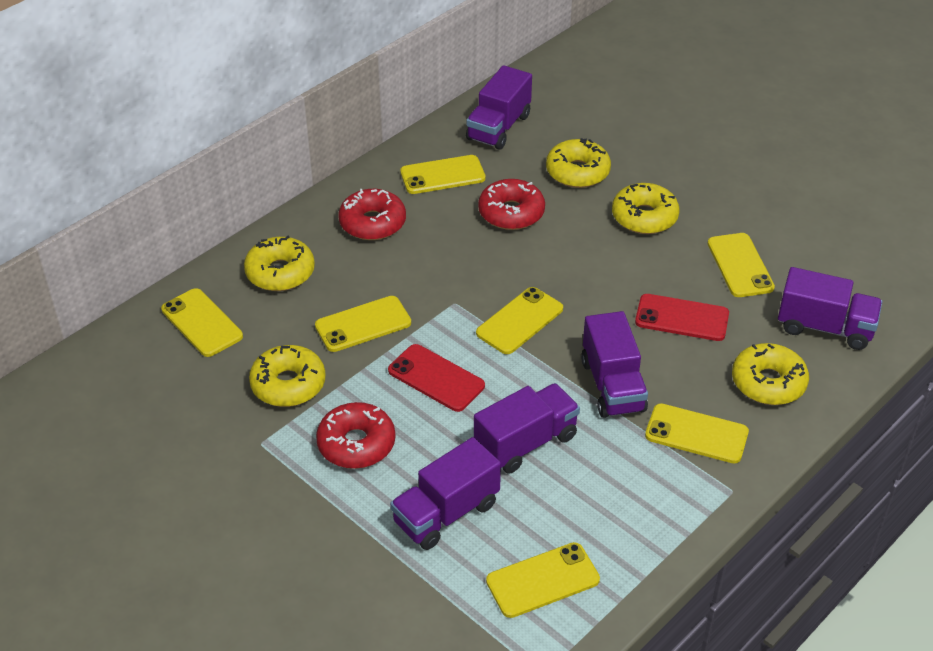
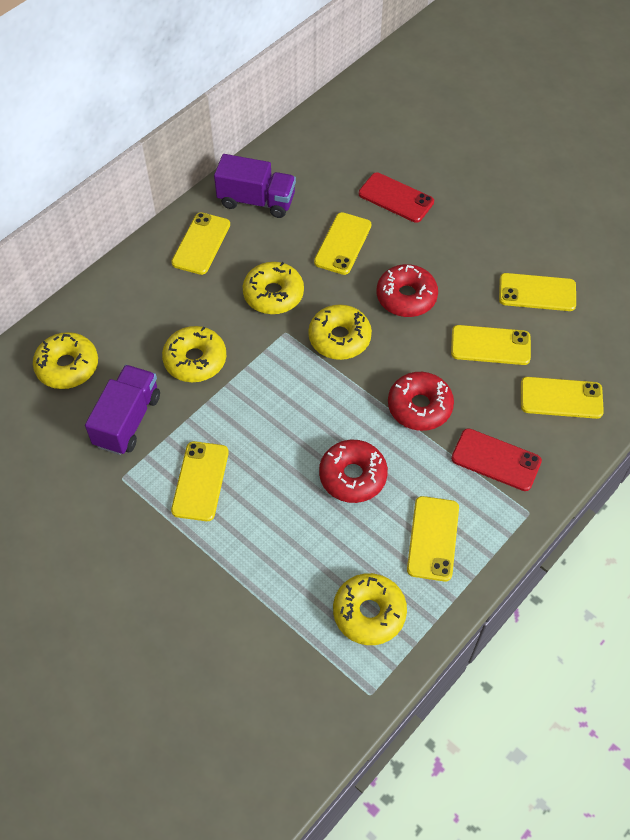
purple truck: [390,437,501,550] [466,65,532,150] [474,383,580,473] [581,311,648,418] [778,267,882,350] = 5 -> [85,365,160,455] [214,154,296,218] = 2

